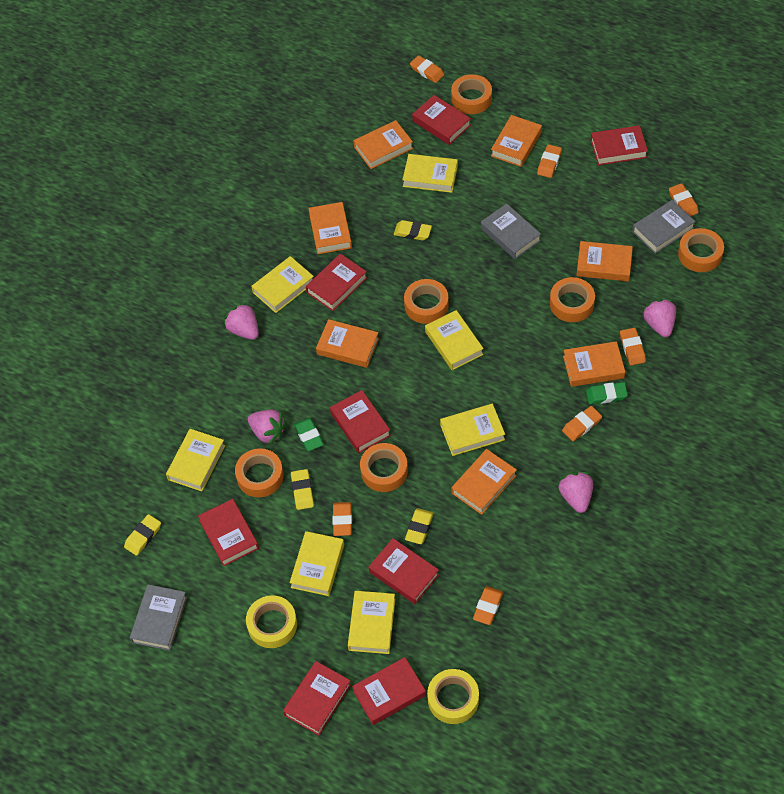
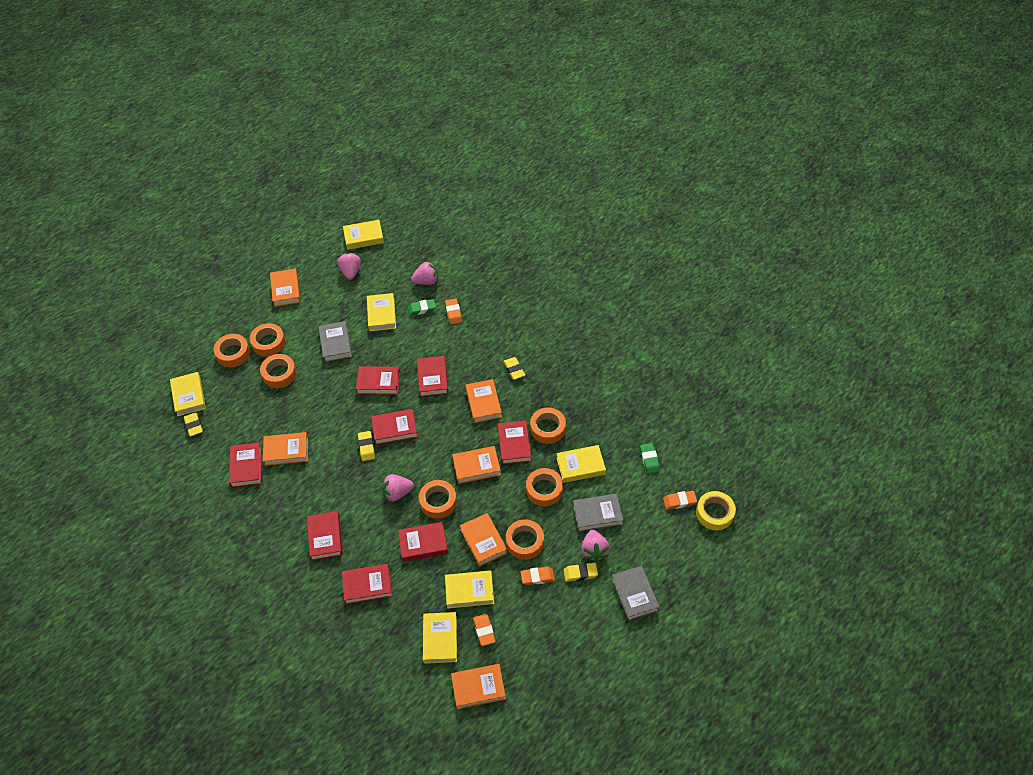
orange book: [308,202,352,254] [316,319,379,368] [354,120,413,169] [451,449,517,515] [491,115,542,167] [563,341,625,387] [576,241,633,281] = 7 -> [263,432,308,466] [270,268,301,307] [451,664,506,710] [452,446,501,484] [460,513,507,567] [465,379,502,423] = 6
orange eraser: [332,502,352,536] [410,55,444,83] [473,586,503,625] [537,144,562,178] [562,406,602,441] [620,328,646,365] [669,183,699,216] = 7 -> [445,298,462,325] [473,614,496,646] [521,567,555,585] [663,491,697,510] = 4
orange tape: [235,448,284,497] [360,443,408,492] [404,279,449,324] [451,74,492,114] [550,277,595,322] [678,228,724,272] = 6 -> [214,334,250,367] [250,323,286,357] [260,354,297,388] [419,480,457,519] [506,519,544,560] [526,468,563,506] [530,407,566,444] = 7
yellow book: [166,429,225,492] [251,256,314,313] [290,531,344,596] [348,591,395,654] [402,154,458,193] [425,310,484,370] [440,404,505,456] = 7 -> [170,372,206,416] [343,220,384,250] [367,293,396,331] [423,612,457,664] [445,570,494,609] [557,445,606,483] = 6
yellow tape: [246,595,297,648] [427,669,479,724] = 2 -> [696,491,736,531] = 1

